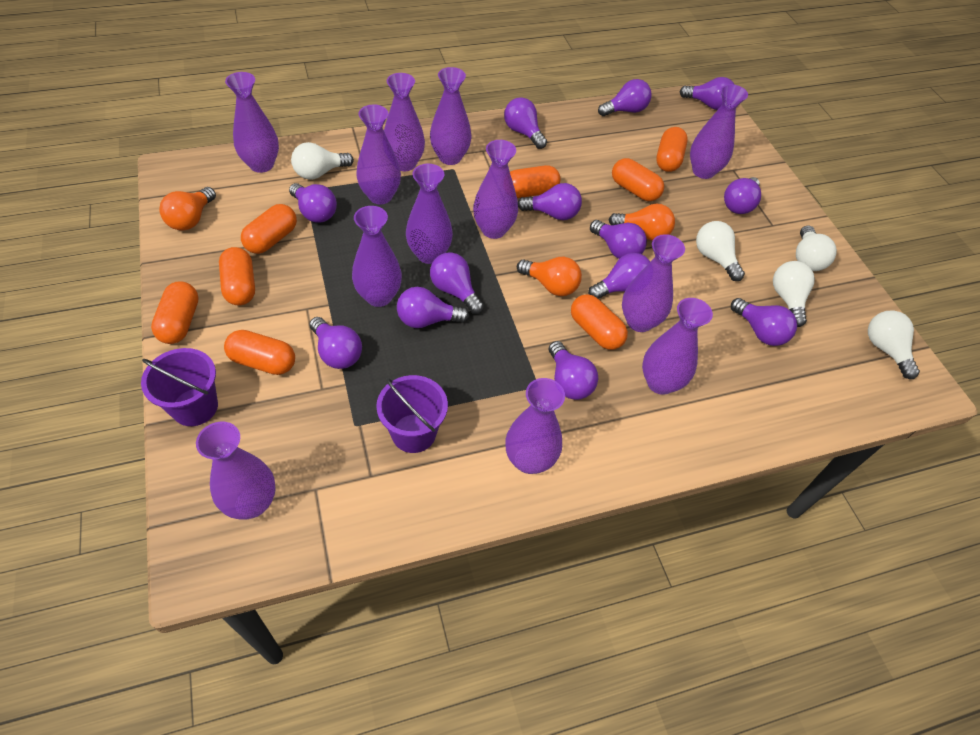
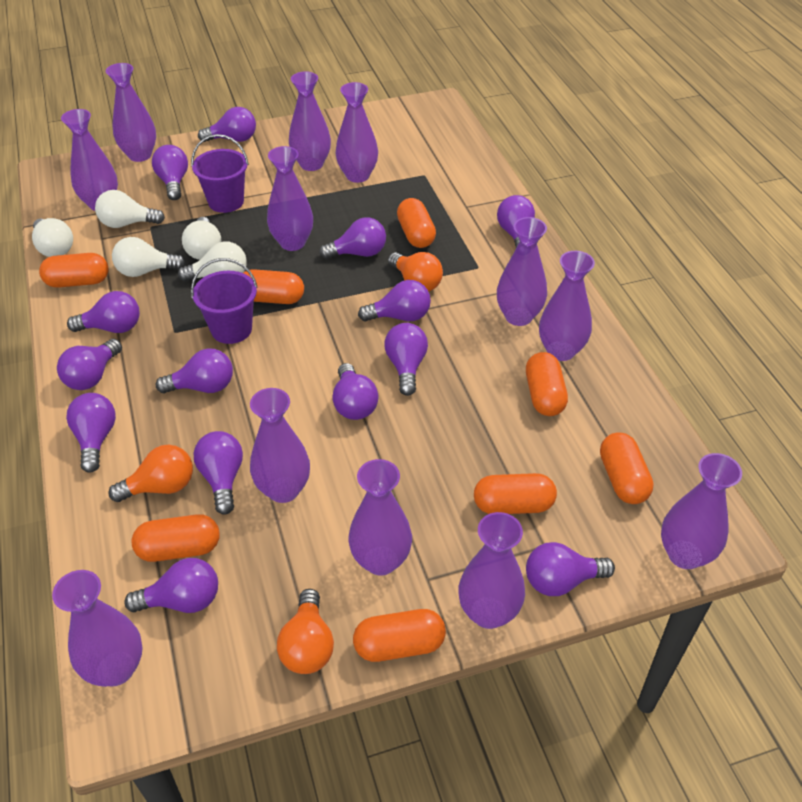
purple light bulb: [289,183,337,223] [309,317,362,369] [397,287,469,328] [430,253,484,314] [504,97,547,149] [518,183,582,220] [549,341,598,400] [588,253,650,299] [590,220,647,259] [598,79,652,116] [680,77,735,110] [724,177,761,214] [731,298,797,346] = 13 -> [57,339,122,390] [66,393,116,473] [67,291,140,333] [124,558,218,613] [152,145,188,200] [156,349,233,393] [194,431,243,515] [198,107,256,142] [319,217,386,259] [333,363,378,420] [358,280,431,321] [384,323,428,396] [497,195,535,248] [526,542,615,596] = 14

